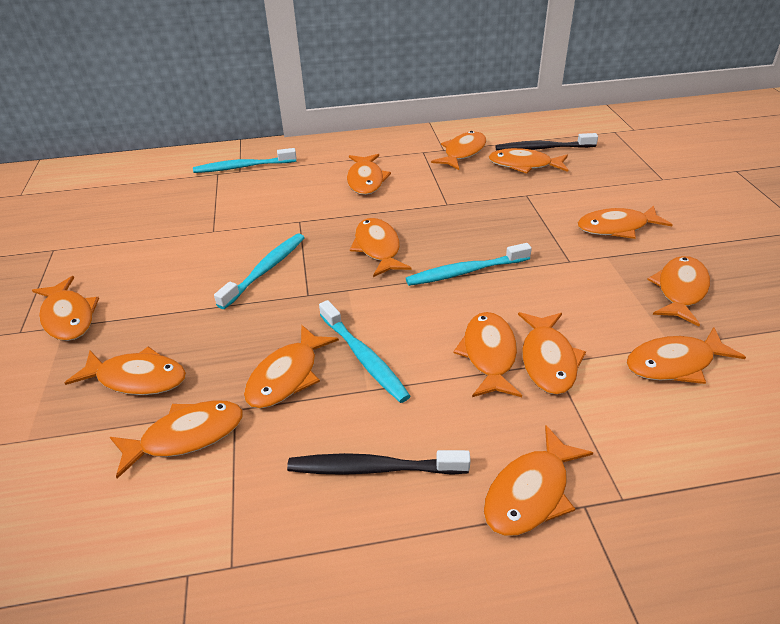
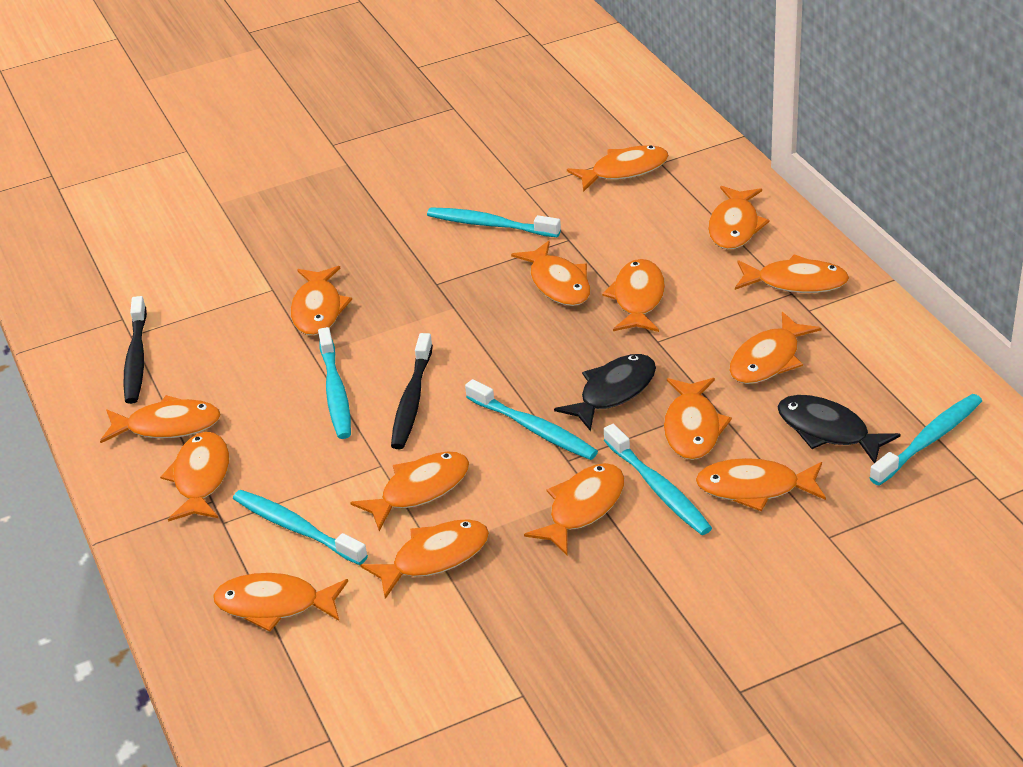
black fish: none = 0 -> [554,354,656,431] [778,395,901,463] = 2
orange fish: [32,276,99,341] [65,346,186,395] [110,400,243,479] [244,325,339,409] [347,154,391,195] [350,218,411,277] [431,131,486,170] [453,312,522,397] [484,425,593,536] [489,148,568,174] [518,312,586,395] [578,205,673,239] [626,327,746,384] [647,256,710,326] = 14 -> [100,395,221,443] [160,432,229,522] [213,573,348,632] [291,266,352,335] [350,451,469,531] [361,519,489,599] [511,241,590,306] [524,463,624,555] [567,145,669,192] [602,259,665,332] [664,378,732,460] [696,458,826,511] [708,186,770,250] [729,312,822,384] [735,254,849,293] = 15
turquoise toothbrush: [193,148,297,173] [214,233,305,309] [319,300,410,403] [406,243,532,286] = 4 -> [233,490,368,565] [318,327,351,439] [427,207,561,237] [465,379,598,460] [604,424,712,535] [870,394,982,486] = 6

